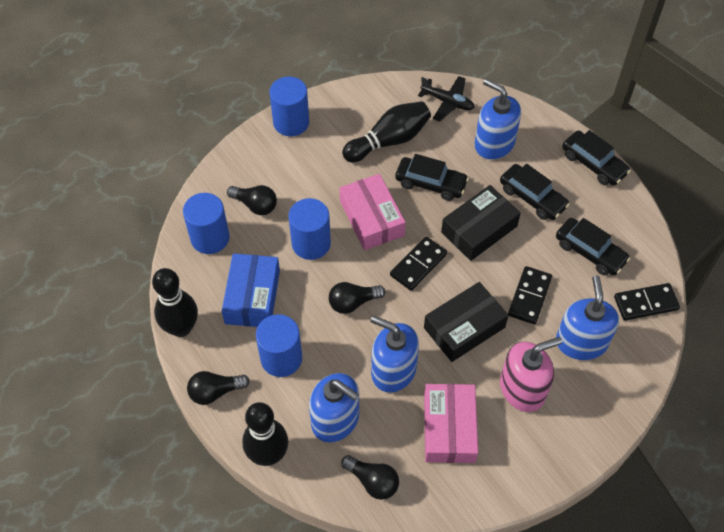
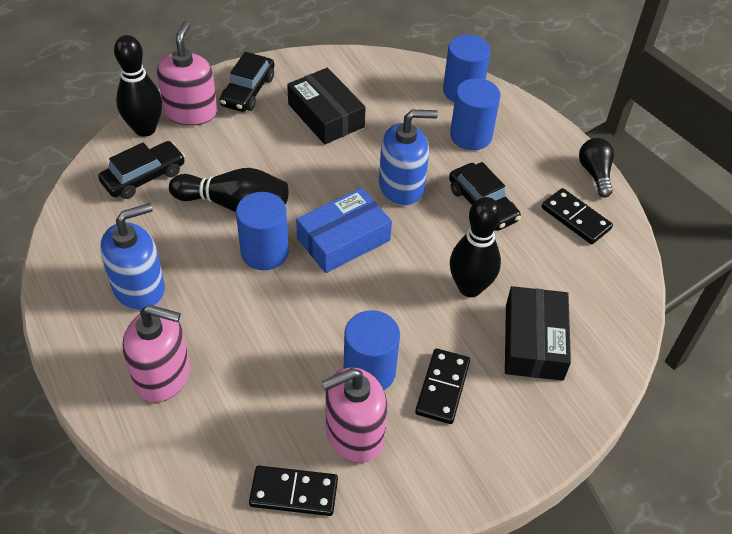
black car: [395,154,469,201] [500,164,570,220] [556,218,630,276] [562,130,631,186] = 4 -> [98,141,185,199] [220,52,274,112] [449,162,521,231] = 3
black light bulb: [187,371,250,405] [227,185,277,215] [329,282,385,314] [341,455,399,500] = 4 -> [579,138,614,197] = 1
black plane: [418,76,475,122] = 1 -> none = 0
blue soap dispenser: [309,373,359,442] [370,315,419,393] [475,79,521,160] [556,275,619,360] = 4 -> [100,203,165,310] [379,110,438,206] = 2
pink box: [340,174,406,250] [424,384,478,463] = 2 -> none = 0
pink soap dispenser: [500,337,562,412] = 1 -> [123,305,190,402] [157,21,217,126] [321,368,388,463] = 3

